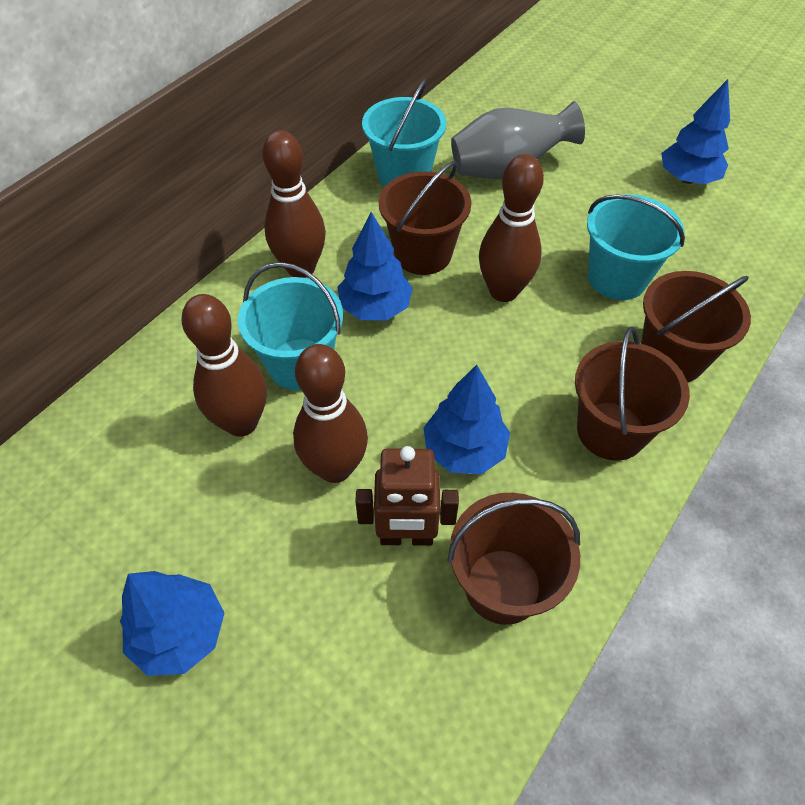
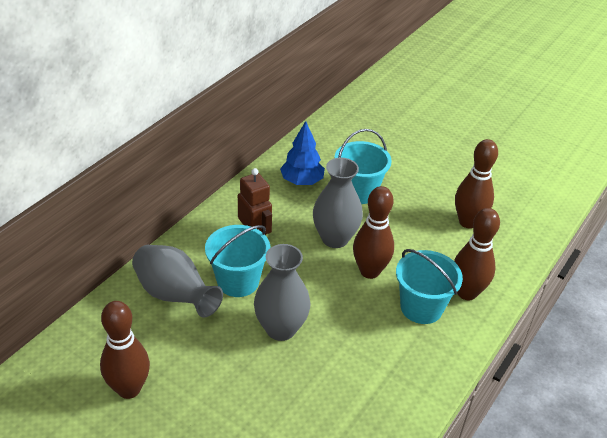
blue tree: [120,571,224,676] [338,212,413,320] [423,365,510,474] [661,79,730,184] = 4 -> [280,121,325,185] = 1
brown bucket: [379,161,471,275] [448,493,580,625] [575,327,690,461] [641,271,751,383] = 4 -> none = 0
grey vase: [451,101,585,179] = 1 -> [132,245,223,318] [254,244,311,341] [313,158,363,248] = 3

